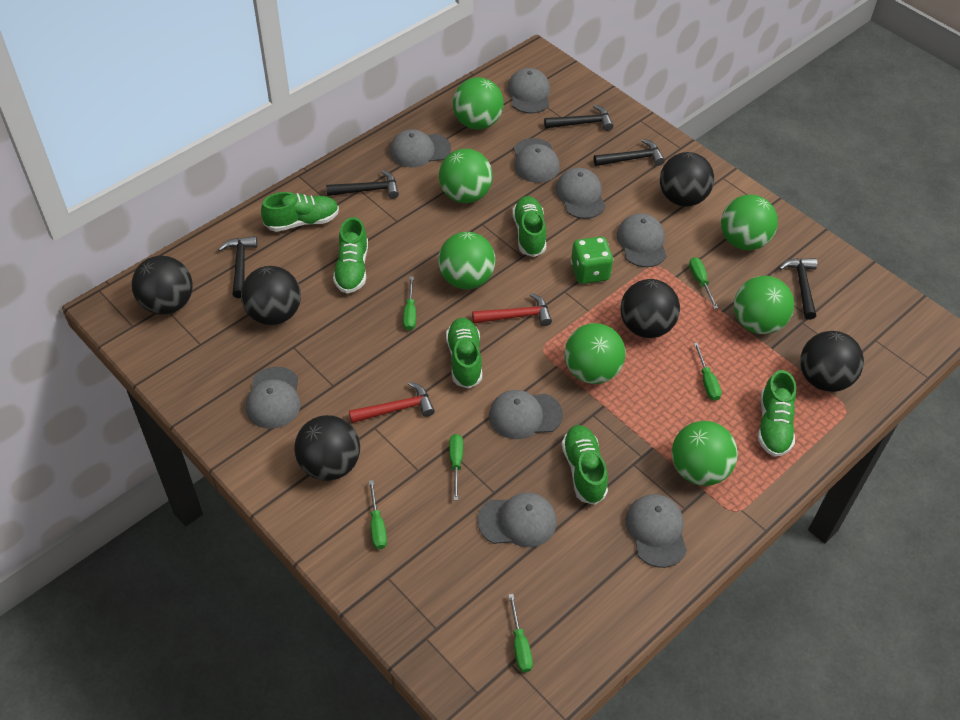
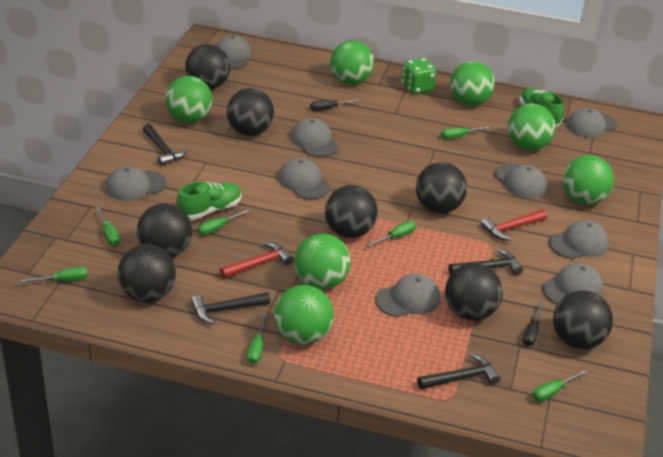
black ball: [132,256,193,315] [241,266,301,325] [294,415,360,481] [620,279,680,338] [660,152,714,207] [800,331,864,392] = 6 -> [117,244,176,302] [137,203,193,258] [185,44,230,89] [227,88,274,136] [325,185,378,238] [416,162,467,213] [445,263,503,321] [553,290,613,349] = 8
black hammer: [218,236,258,298] [326,170,399,199] [544,105,613,131] [594,139,665,166] [779,258,817,320] = 5 -> [143,124,187,166] [191,292,270,324] [417,353,500,390] [448,248,523,275] = 4
black screwdriver: none = 0 -> [310,99,361,111] [523,301,544,346] = 2
green screwdriver: [369,480,387,549] [403,276,416,331] [449,434,463,500] [508,594,533,672] [689,257,718,309] [694,343,722,401] = 6 -> [20,267,88,283] [96,207,120,246] [198,209,251,235] [247,313,267,364] [366,221,416,247] [441,126,491,139] [532,369,588,402] = 7
green shoe: [261,192,339,232] [333,217,368,294] [446,318,482,389] [512,196,546,257] [562,425,608,505] [758,370,796,457] = 6 -> [176,181,242,220] [519,88,564,127] = 2

